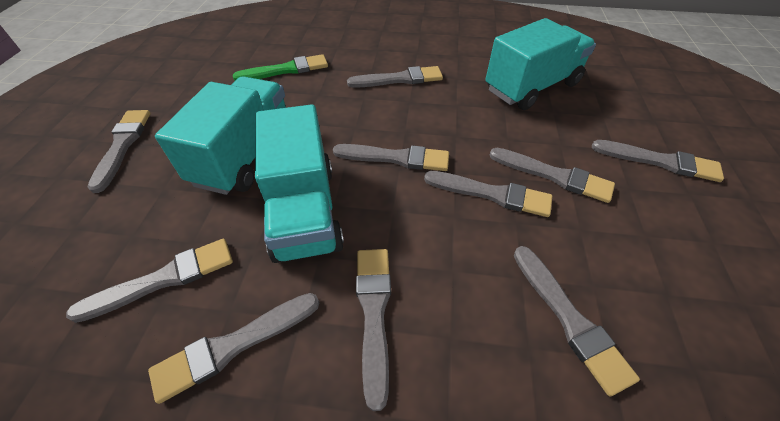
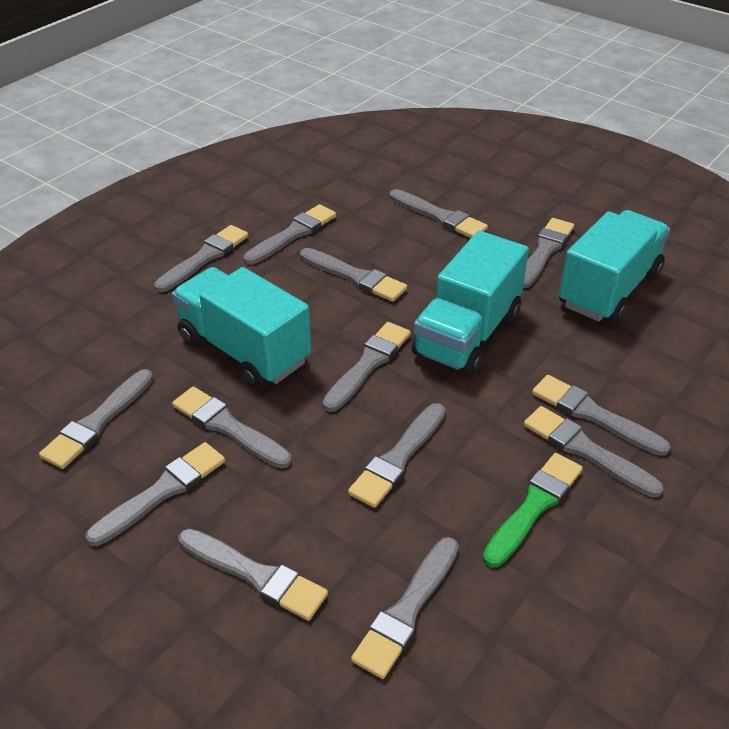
grey brush: [66,239,233,323] [87,110,151,193] [148,293,319,404] [333,144,449,171] [347,66,443,88] [356,249,391,411] [424,171,552,217] [489,148,615,203] [514,246,640,396] [592,140,724,182] = 10 -> [39,369,153,469] [85,442,225,546] [154,225,249,292] [172,386,292,468] [179,529,328,620] [244,204,336,265] [300,248,407,302] [322,322,411,412] [348,403,446,508] [351,537,459,679] [389,189,488,238] [523,218,574,288] [524,406,664,497] [532,375,671,456] = 14

